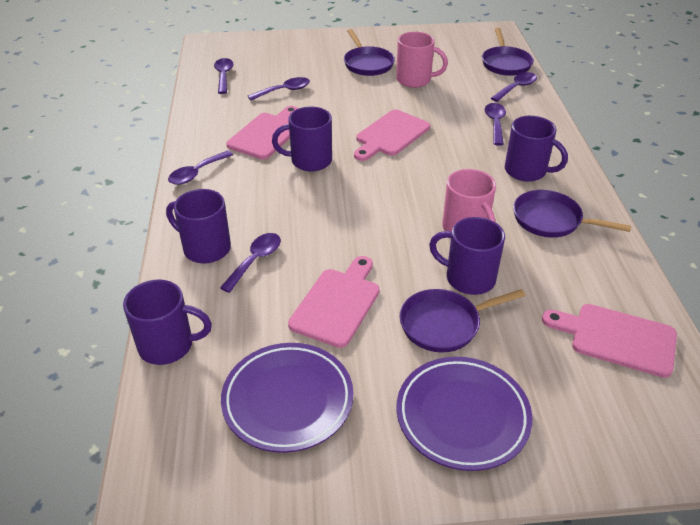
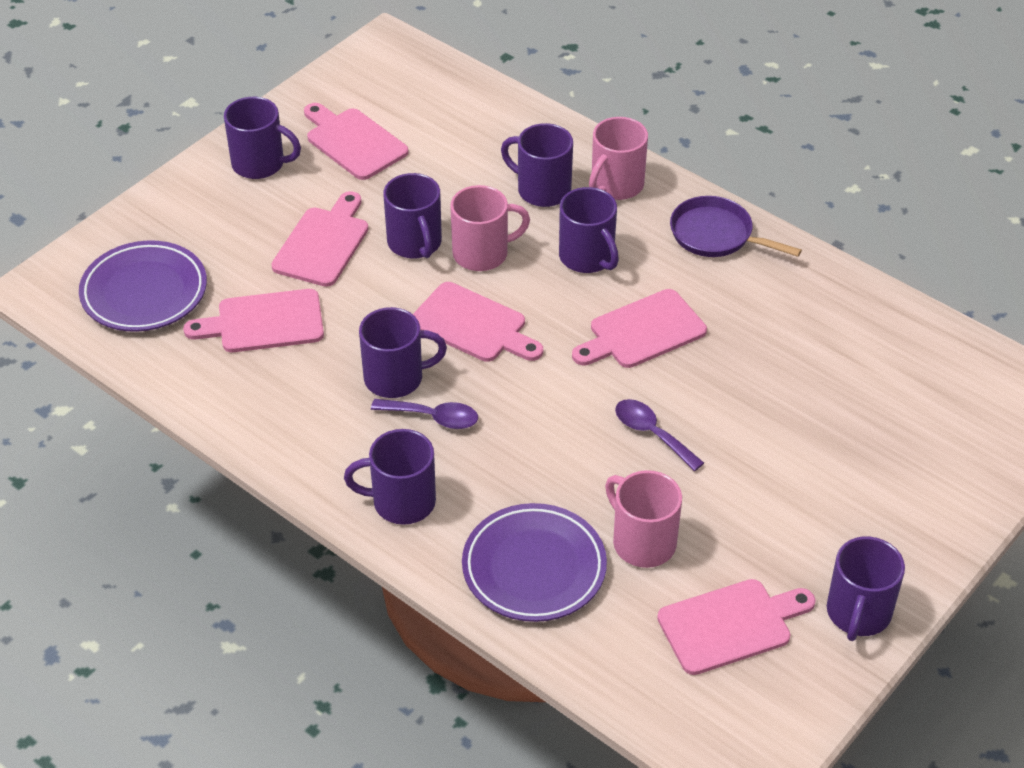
pink cutting board: [226,106,298,159] [288,256,379,348] [354,110,430,161] [542,304,677,378] = 4 -> [183,289,324,352] [271,191,368,287] [304,103,409,180] [413,282,543,362] [572,289,707,368] [657,579,816,675] = 6
pink mug: [396,32,448,88] [442,169,496,231] = 2 -> [450,185,530,271] [589,117,648,200] [605,470,682,568] = 3
purple mug: [123,279,212,365] [166,189,231,263] [272,107,332,171] [429,217,505,295] [505,116,568,182] = 5 -> [224,97,301,179] [344,429,436,525] [359,307,447,398] [383,173,442,259] [501,123,573,207] [559,187,619,273] [827,537,905,641] = 7
purple pan: [344,29,395,76] [400,289,525,353] [482,28,534,76] [513,190,631,238] = 4 -> [670,196,802,257] = 1
purple spoon: [168,151,233,185] [214,58,234,94] [220,233,281,293] [248,77,310,100] [485,103,506,146] [491,72,537,102] = 6 -> [371,399,478,429] [615,399,704,471] = 2

